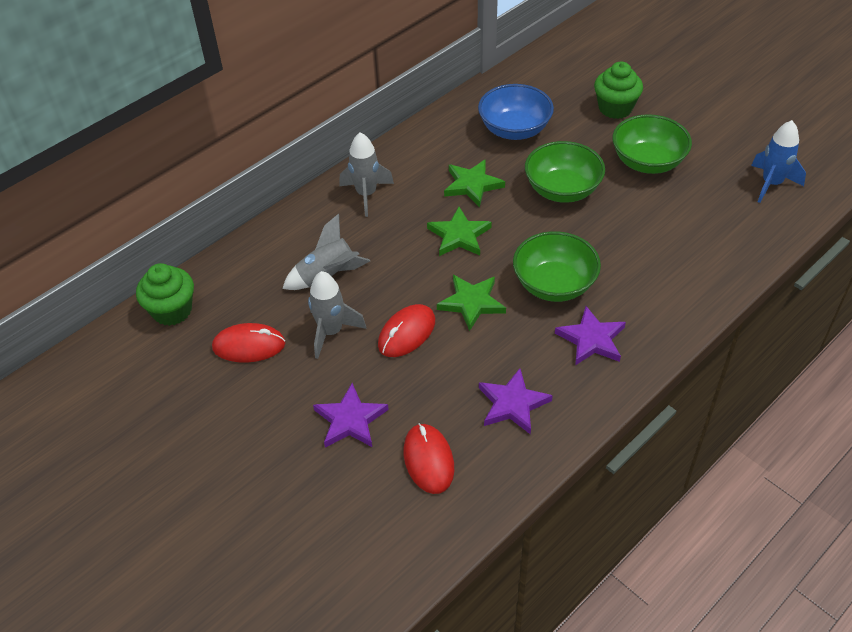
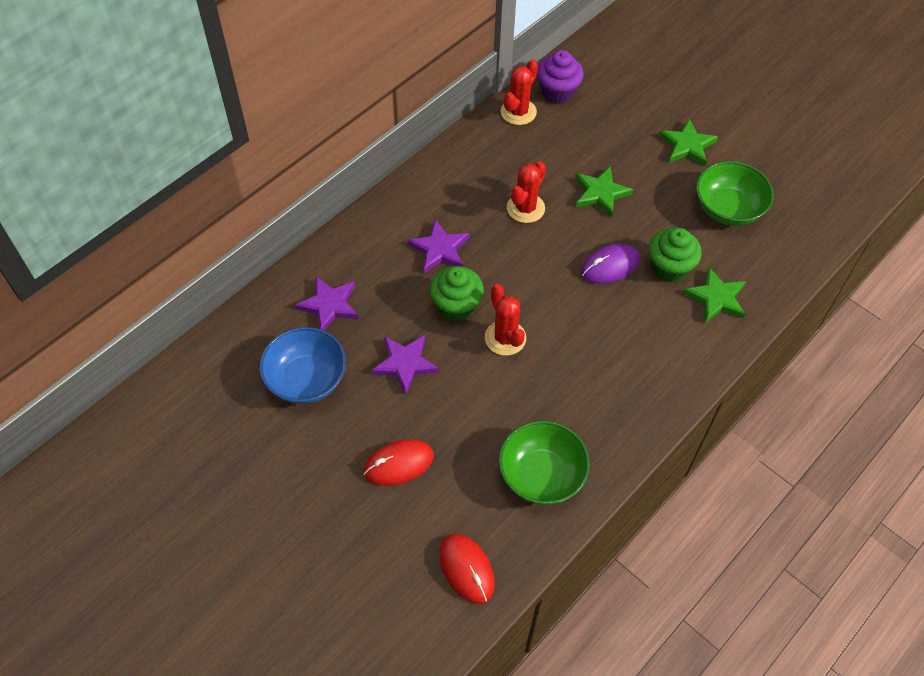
blue rocket: [751,120,806,203] = 1 -> none = 0
green bowl: [513,231,601,302] [525,141,605,203] [612,114,692,174] = 3 -> [499,420,590,505] [696,161,774,226] = 2
grey rocket: [282,214,370,290] [308,271,367,359] [339,132,394,217] = 3 -> none = 0
purple cupcake: none = 0 -> [537,50,584,104] = 1
purple mouse: none = 0 -> [581,244,640,284] = 1
red cactus: none = 0 -> [485,284,526,356] [501,59,538,125] [507,161,546,223] = 3
red mouse: [212,323,285,363] [378,304,435,357] [404,423,454,494] = 3 -> [364,439,434,486] [439,534,495,604] = 2

